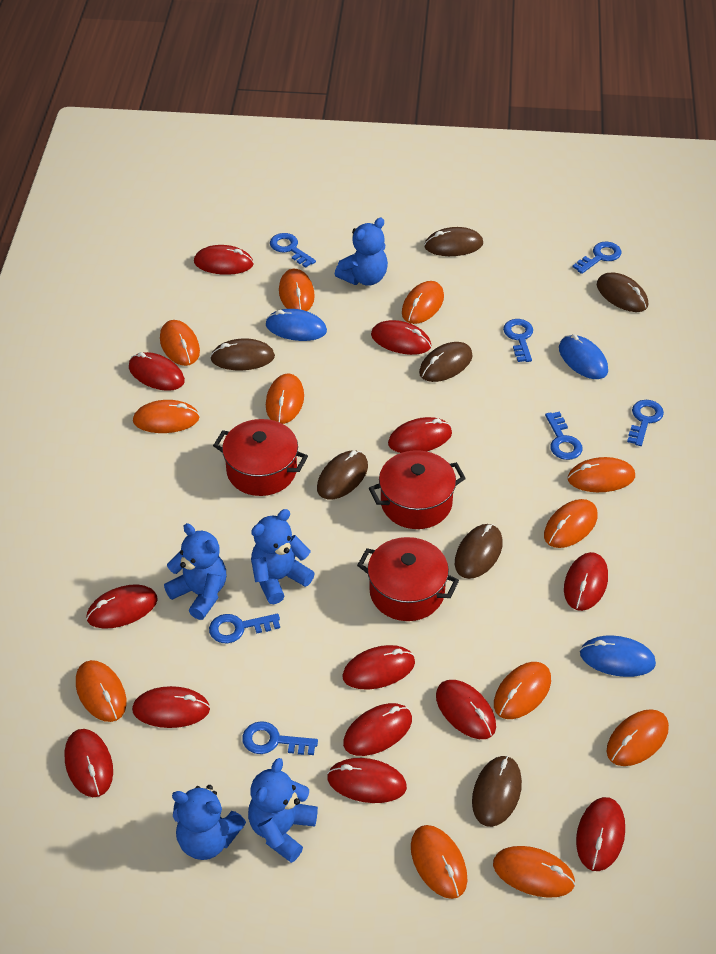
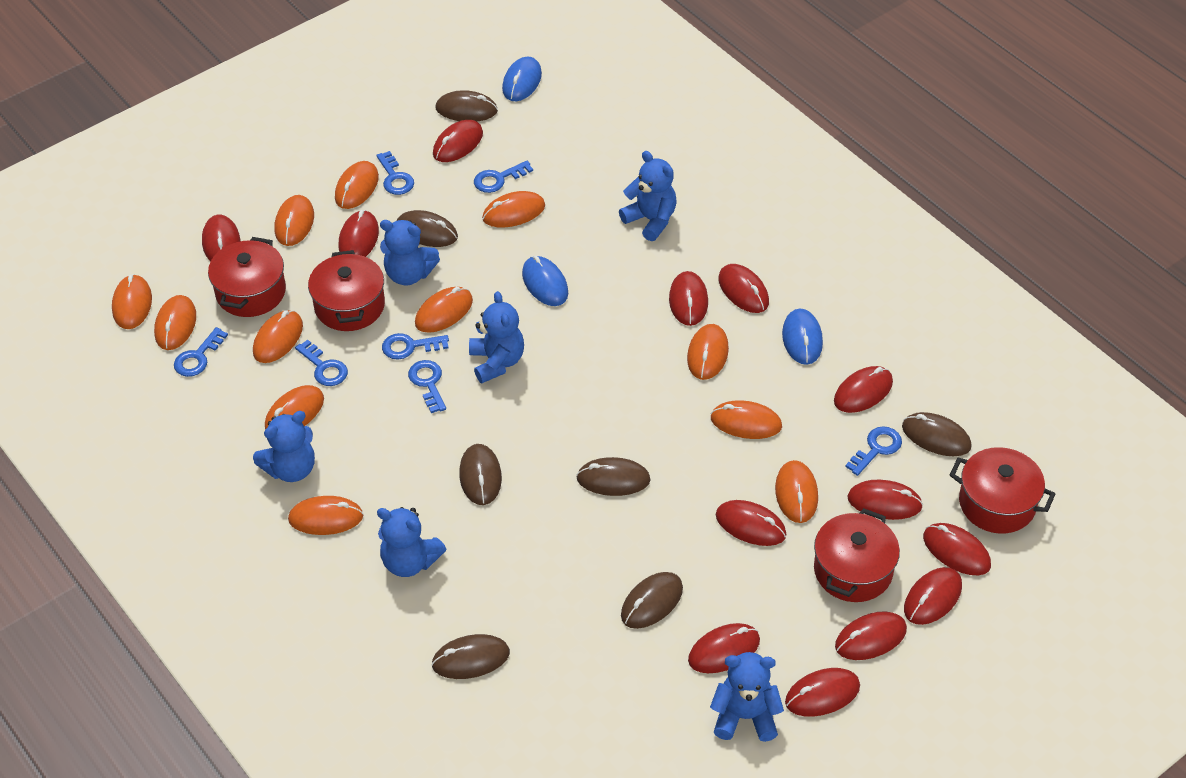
blue teddy bear: [164,523,226,620] [172,785,246,860] [248,758,318,863] [251,509,315,604] [335,218,388,286] = 5 -> [253,411,315,482] [377,507,446,577] [380,220,440,286] [469,291,524,383] [619,151,677,241] [710,652,784,742] = 6
red pot: [213,419,308,496] [357,537,459,621] [369,450,466,529] = 3 -> [208,237,286,317] [308,250,385,331] [814,508,900,602] [950,447,1055,534] = 4

